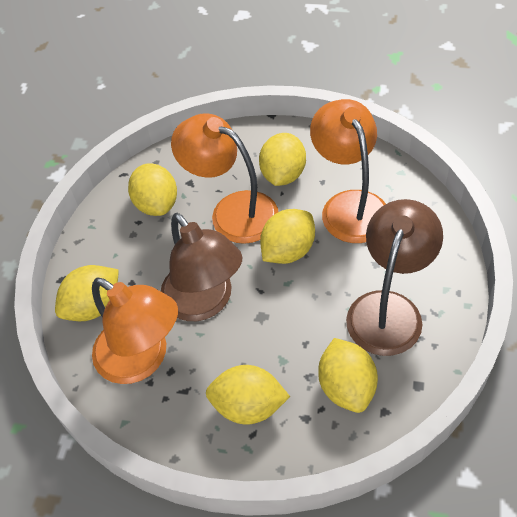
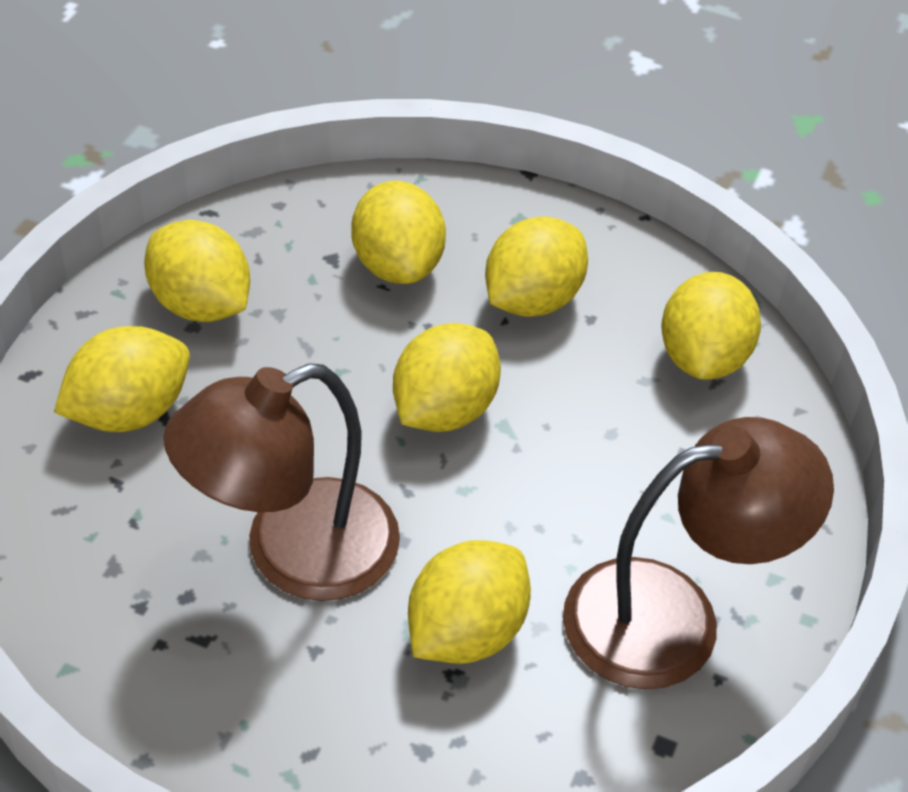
orange lamp: [92,277,178,384] [171,114,279,244] [310,99,386,243] = 3 -> none = 0
yellow lemon: [55,265,119,321] [128,163,177,216] [206,365,290,425] [259,133,306,186] [260,209,315,264] [318,338,378,413] = 6 -> [54,326,190,432] [144,220,250,322] [352,181,446,284] [393,323,501,432] [408,540,531,664] [485,216,588,317] [661,272,761,380] = 7

